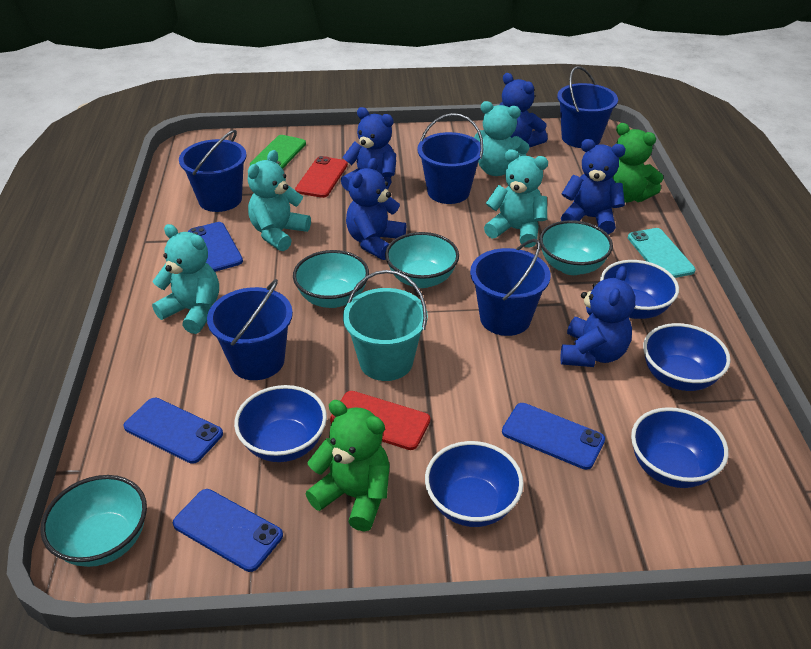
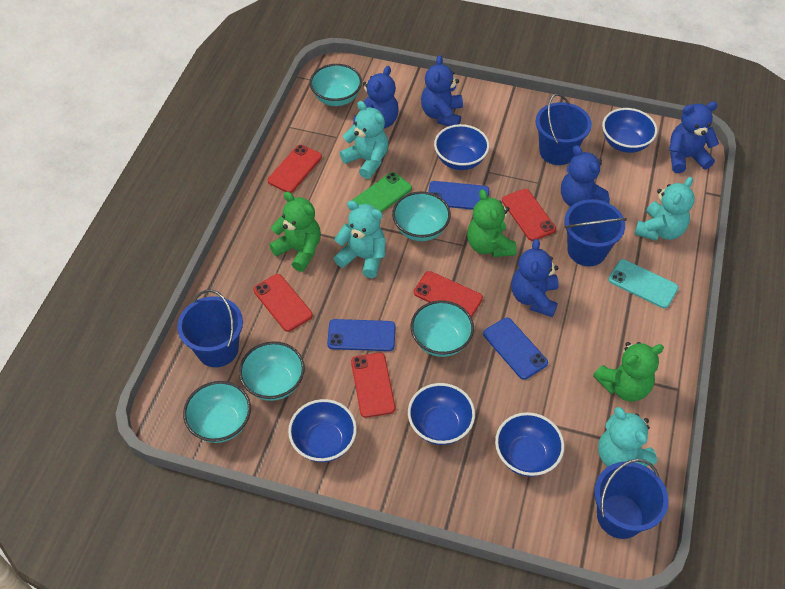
blue bucket: [179,130,247,212] [207,279,293,380] [418,113,483,204] [470,239,550,336] [557,66,618,148] = 5 -> [177,290,243,367] [536,93,592,165] [564,199,627,266] [594,459,669,539] = 4
blue phone: [123,398,223,464] [173,489,283,572] [188,222,243,272] [502,403,605,470] = 4 -> [327,319,396,351] [429,181,489,210] [483,318,548,380] = 3
green teddy bear: [306,400,389,532] [612,123,663,202] = 2 -> [269,192,321,272] [467,189,517,257] [593,342,664,402] = 3
red phone: [295,156,348,198] [330,391,430,450] = 2 -> [253,274,313,332] [268,145,322,193] [351,353,395,418] [414,271,483,318] [502,189,556,241] = 5
turquoise bowl: [40,475,147,567] [293,250,369,308] [385,232,459,288] [539,220,613,275] = 4 -> [183,381,251,443] [239,341,305,401] [310,64,362,106] [392,192,451,241] [411,300,474,357] = 5
turquoise bucket: [343,270,428,381] = 1 -> none = 0

